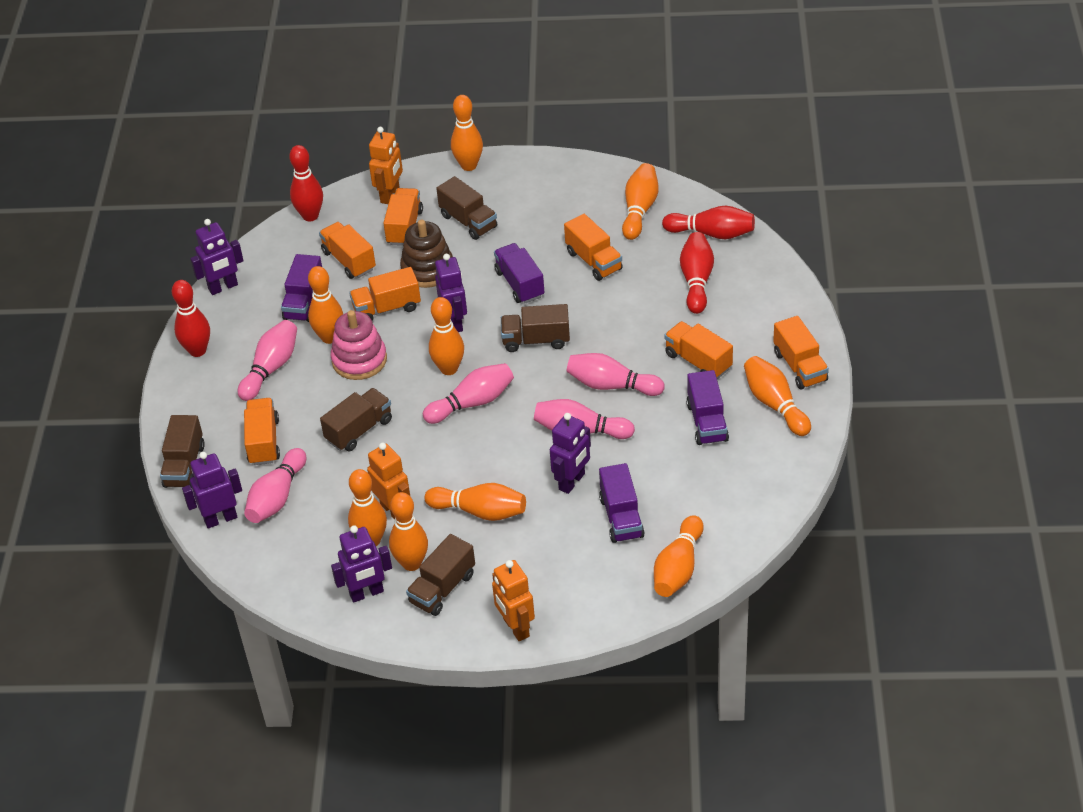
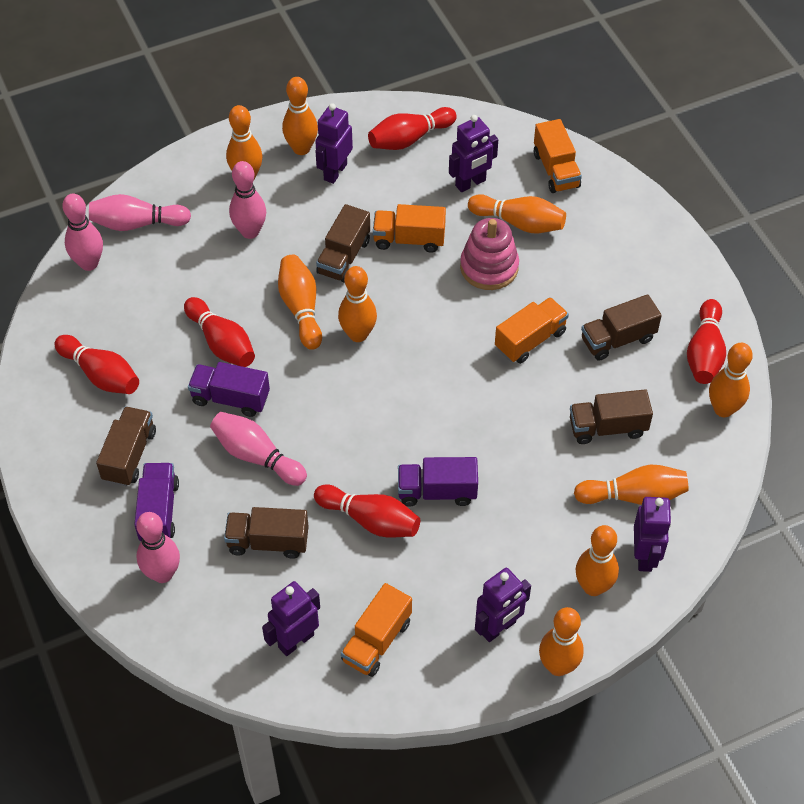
brown stacking toy: [400,219,453,288] = 1 -> none = 0
orange robot: [367,443,411,520] [369,127,403,204] [492,560,535,641] = 3 -> none = 0
orange truck: [244,398,280,465] [319,222,376,279] [349,267,421,321] [383,188,423,246] [564,214,623,281] [664,321,733,379] [773,316,829,390] = 7 -> [341,583,412,677] [373,204,446,253] [495,297,569,364] [534,119,582,193] = 4
purple truck: [281,254,322,322] [494,243,545,303] [599,463,645,543] [686,370,729,445] = 4 -> [134,463,179,541] [188,362,270,417] [398,457,478,507] = 3
red bowling pin: [172,280,210,357] [289,145,323,221] [662,206,755,239] [680,232,714,314] = 4 -> [54,335,139,394] [184,297,255,367] [314,485,420,537] [368,107,457,150] [687,299,726,384] = 5

